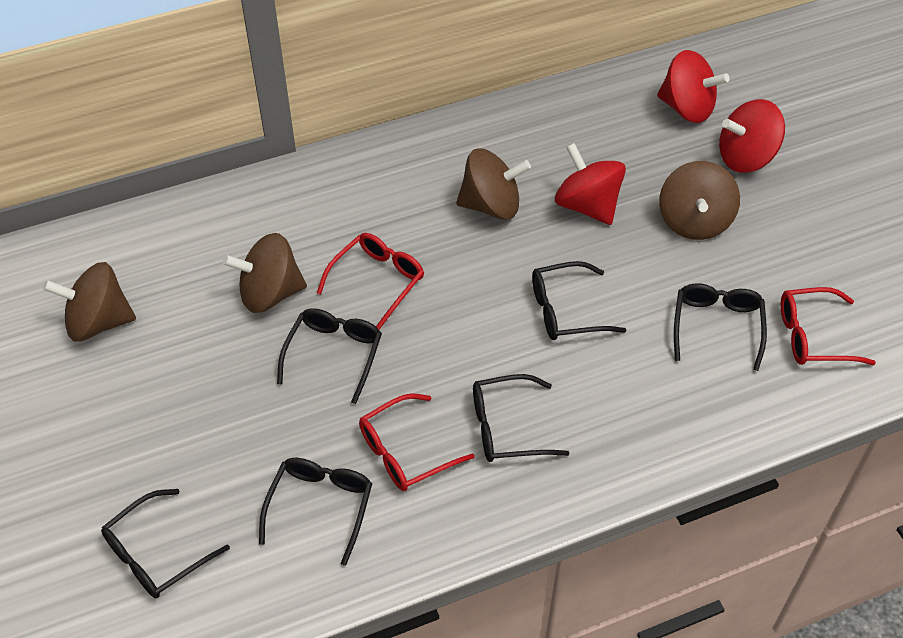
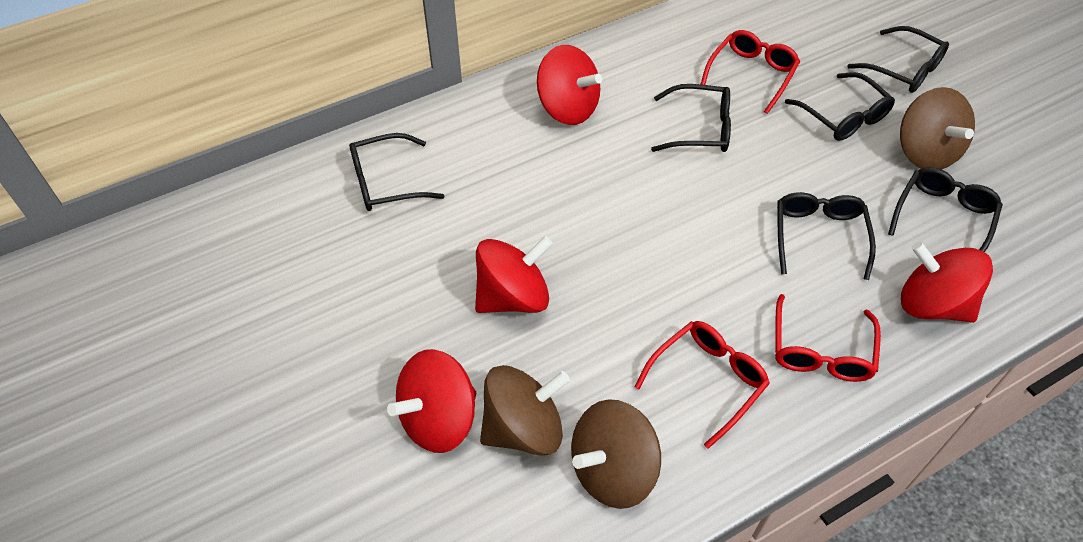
brown spinning top: [43,262,136,341] [223,233,307,313] [456,149,531,220] [659,161,740,240] = 4 -> [480,365,570,455] [571,399,661,509] [900,87,975,170] = 3
red spinning top: [555,143,626,225] [657,50,729,123] [719,99,785,173] = 3 -> [387,349,476,453] [475,236,553,313] [537,45,602,125] [901,242,993,323] = 4

